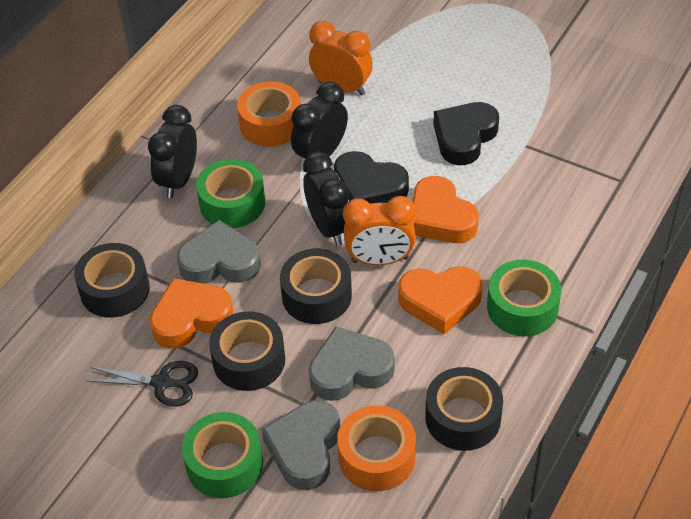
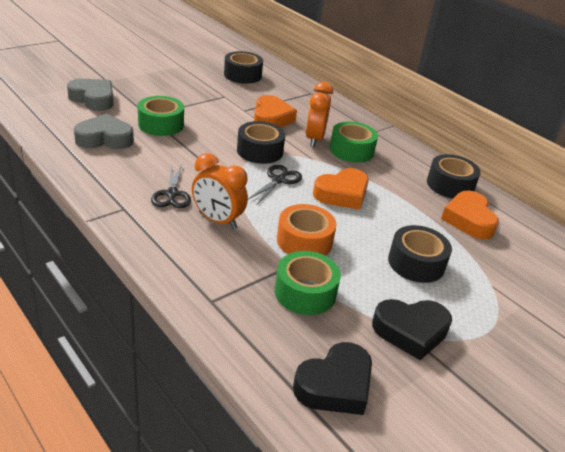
black clock: [148,105,197,198] [291,82,348,159] [303,152,349,246] = 3 -> none = 0
black scissors: [87,361,198,407] = 1 -> [151,164,191,208] [248,165,302,204] = 2
grey heart: [177,220,261,284] [262,400,340,490] [309,326,395,401] = 3 -> [67,79,114,111] [74,114,134,149] = 2
orange tape: [237,81,301,147] [338,405,416,491] = 2 -> [277,204,337,256] = 1

